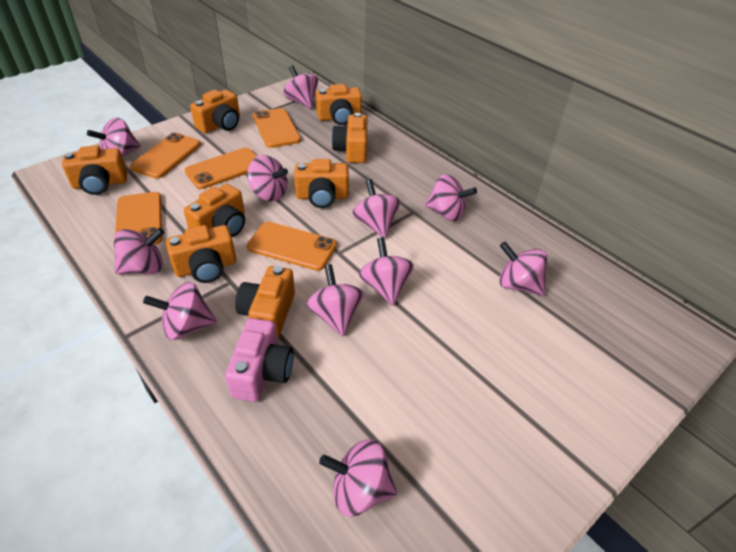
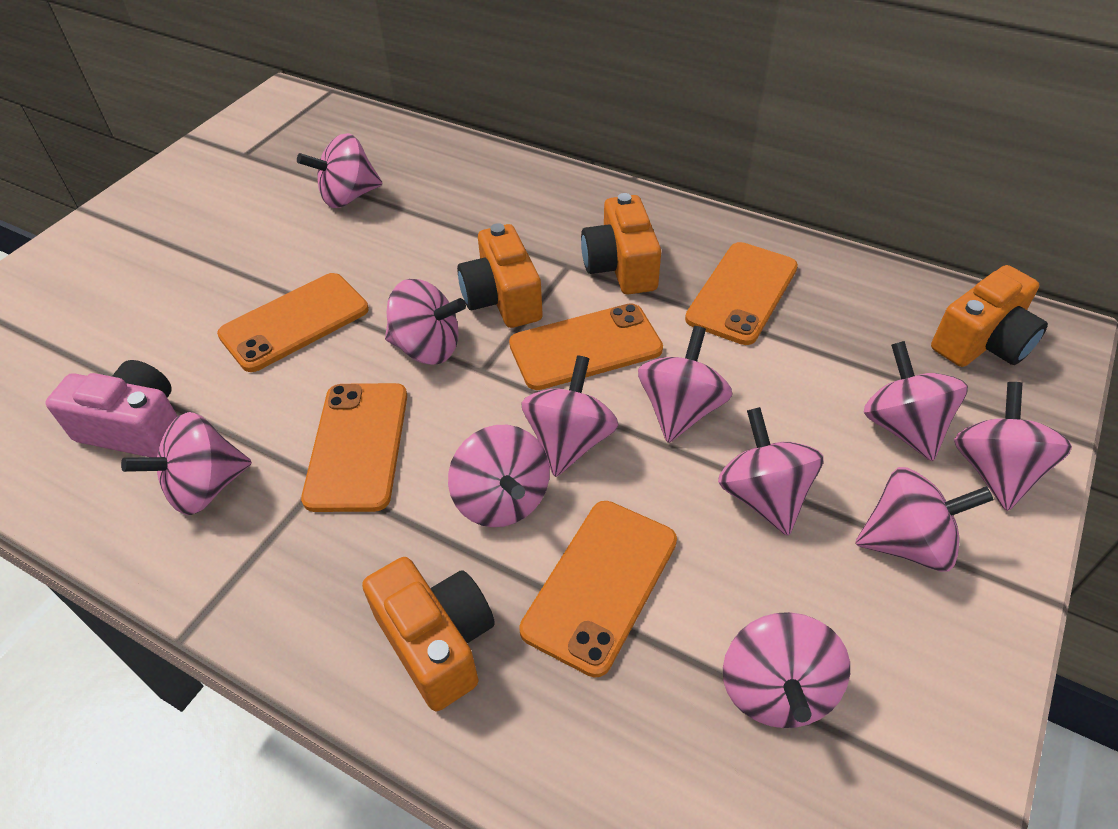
orange camera: [62,145,127,195] [166,225,236,283] [184,184,245,237] [190,90,240,133] [235,266,295,339] [294,159,349,208] [316,84,362,125] [331,113,368,163] = 8 -> [362,557,495,711] [457,223,543,328] [581,193,661,295] [931,265,1048,367] = 4

